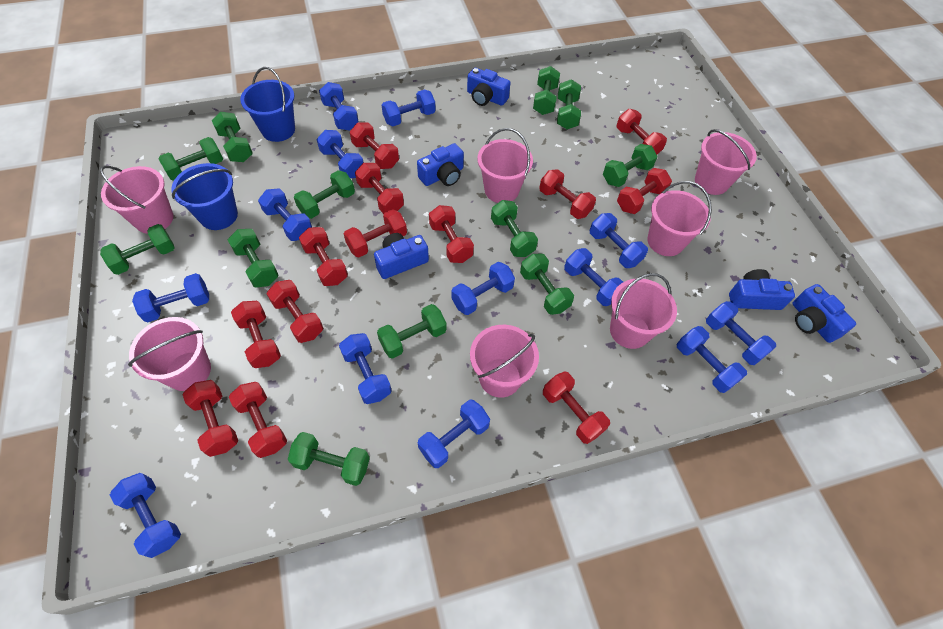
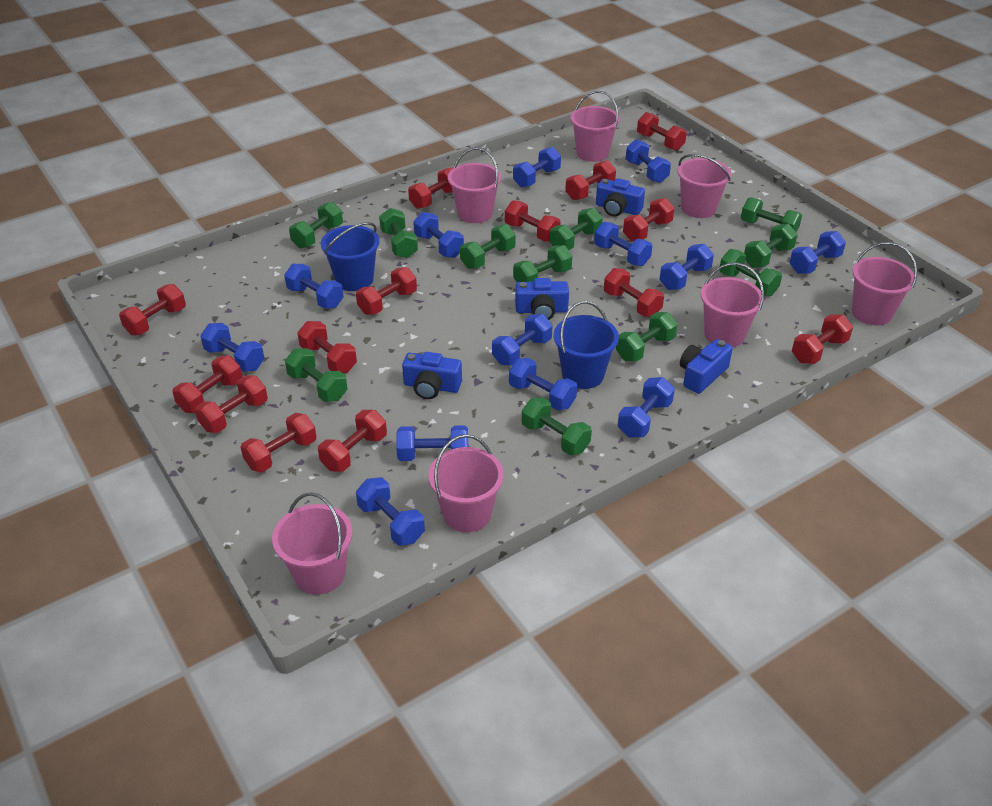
blue camera: [374,233,429,279] [417,143,464,186] [467,68,510,106] [729,269,795,310] [792,284,856,343] = 5 -> [402,352,462,399] [515,278,569,320] [596,178,645,217] [680,339,733,394] = 4
green dumbbell: [100,224,175,275] [158,137,223,181] [212,112,253,162] [228,229,279,288] [288,432,370,486] [294,170,355,219] [377,304,446,359] [491,200,538,257] [520,254,574,315] [533,66,560,115] [557,79,581,129] [603,144,657,187] = 12 -> [285,348,347,402] [289,202,343,249] [379,208,418,258] [460,224,516,269] [513,245,572,282] [522,397,592,455] [550,208,603,250] [616,312,677,362] [720,249,782,296] [741,197,802,232] [744,224,797,268] = 11
red dumbbell: [182,380,238,457] [229,382,287,458] [231,301,281,368] [267,280,323,343] [299,227,348,286] [344,209,407,257] [350,122,399,169] [355,163,404,214] [429,205,474,263] [539,169,596,219] [543,372,610,444] [616,109,667,154] [617,168,672,214] = 13 -> [119,284,186,336] [172,355,243,413] [195,375,268,433] [241,413,317,472] [298,321,357,373] [318,410,387,472] [356,267,417,315] [408,167,453,209] [505,200,561,242] [565,160,616,200] [604,268,664,317] [623,198,674,241] [637,112,687,151] [792,314,853,364] = 14

